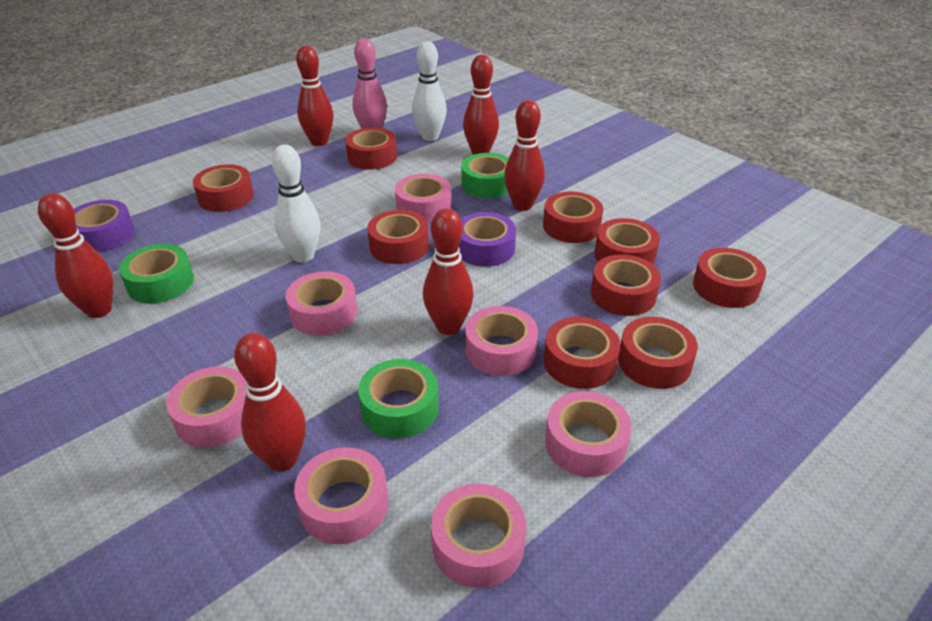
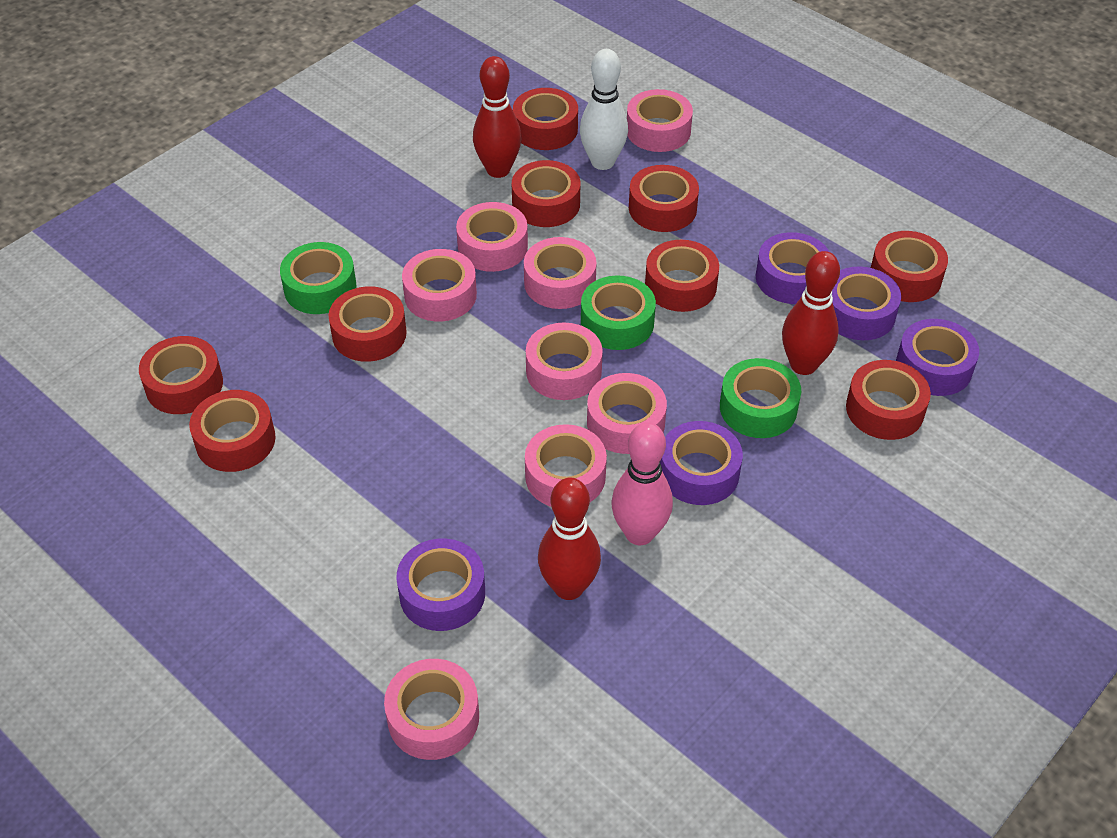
pink tape: [166,367,246,448] [286,271,357,336] [294,447,388,544] [395,174,451,222] [431,484,526,588] [466,306,538,376] [545,391,632,477] = 7 -> [384,659,479,760] [402,249,477,321] [456,202,528,272] [524,237,597,309] [525,424,607,507] [526,323,603,400] [587,373,667,454] [627,89,693,152] = 8
purple tape: [74,200,135,252] [459,212,516,267] = 2 -> [396,538,485,631] [660,421,743,505] [756,232,829,304] [832,266,901,340] [896,319,979,396] = 5
red bowling pin: [38,193,113,318] [234,333,306,472] [296,46,333,146] [423,208,474,335] [463,55,499,155] [504,100,545,211] = 6 -> [473,56,521,178] [538,477,601,600] [782,251,840,375] = 3
white bowling pin: [272,145,321,263] [412,41,447,141] = 2 -> [580,49,628,170] = 1

